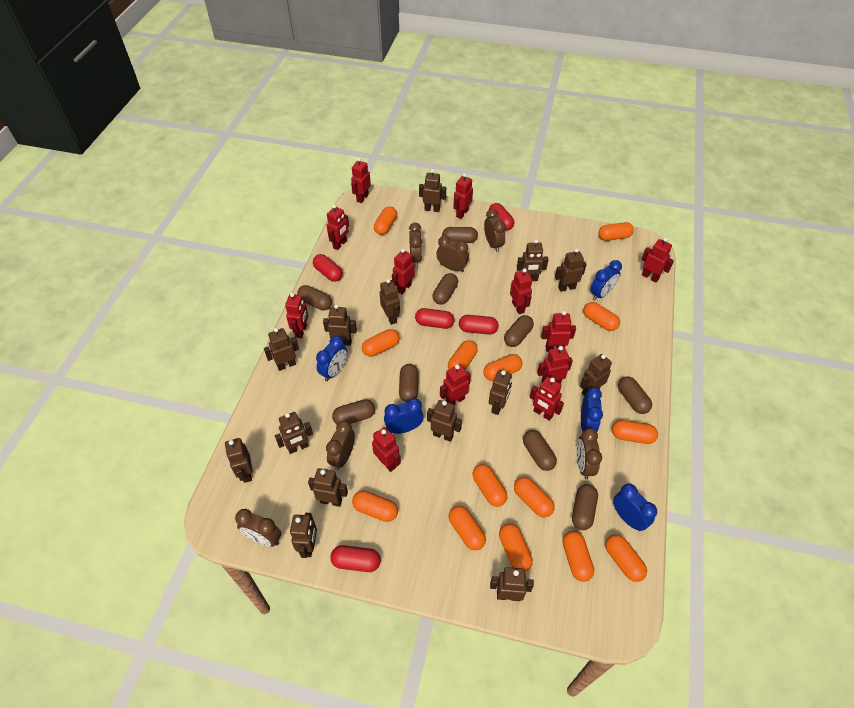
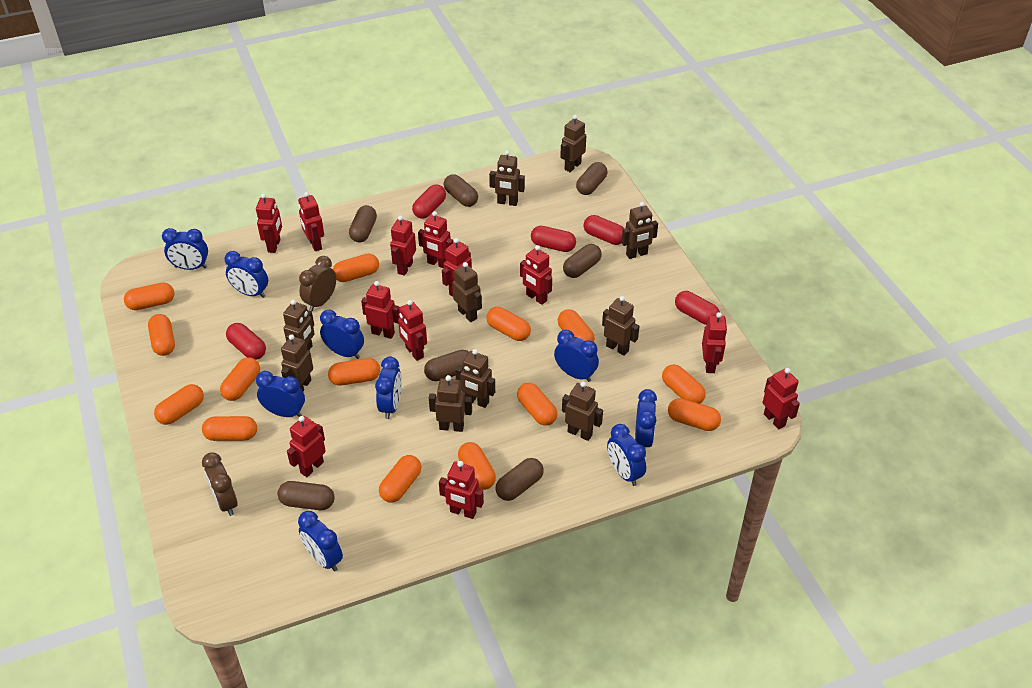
blue clock: [316,336,347,381] [384,398,424,434] [581,387,603,432] [590,260,622,301] [613,484,657,531] = 5 -> [162,228,208,270] [225,251,268,298] [256,371,305,417] [298,511,343,572] [320,310,364,359] [375,357,402,419] [554,330,599,382] [607,424,646,486] [635,389,657,448] = 9
brown capsule: [297,285,332,310] [332,399,375,424] [399,364,419,402] [433,273,458,305] [442,227,478,243] [504,315,534,347] [523,430,557,471] [572,484,598,530] [618,376,652,414] = 9 -> [278,481,335,510] [349,205,377,242] [424,350,469,381] [444,174,478,207] [496,458,544,501] [563,244,602,278] [576,162,607,195] = 7
brown clock: [235,509,281,547] [326,421,355,470] [409,223,422,267] [437,236,469,272] [484,209,506,252] [577,428,602,479] = 6 -> [202,452,238,516] [299,256,336,312] = 2
brown robot: [225,438,253,483] [264,328,299,371] [275,412,313,454] [290,513,317,558] [308,468,348,507] [323,304,357,346] [380,279,400,325] [419,169,446,212] [427,400,462,442] [489,370,512,415] [490,567,534,601] [517,239,549,281] [555,248,587,292] [580,354,612,396] = 14 -> [281,334,313,391] [283,300,315,350] [429,375,472,432] [452,262,482,322] [455,349,495,408] [489,150,525,206] [560,115,586,172] [562,381,603,441] [602,296,640,356] [622,202,658,259] = 10

